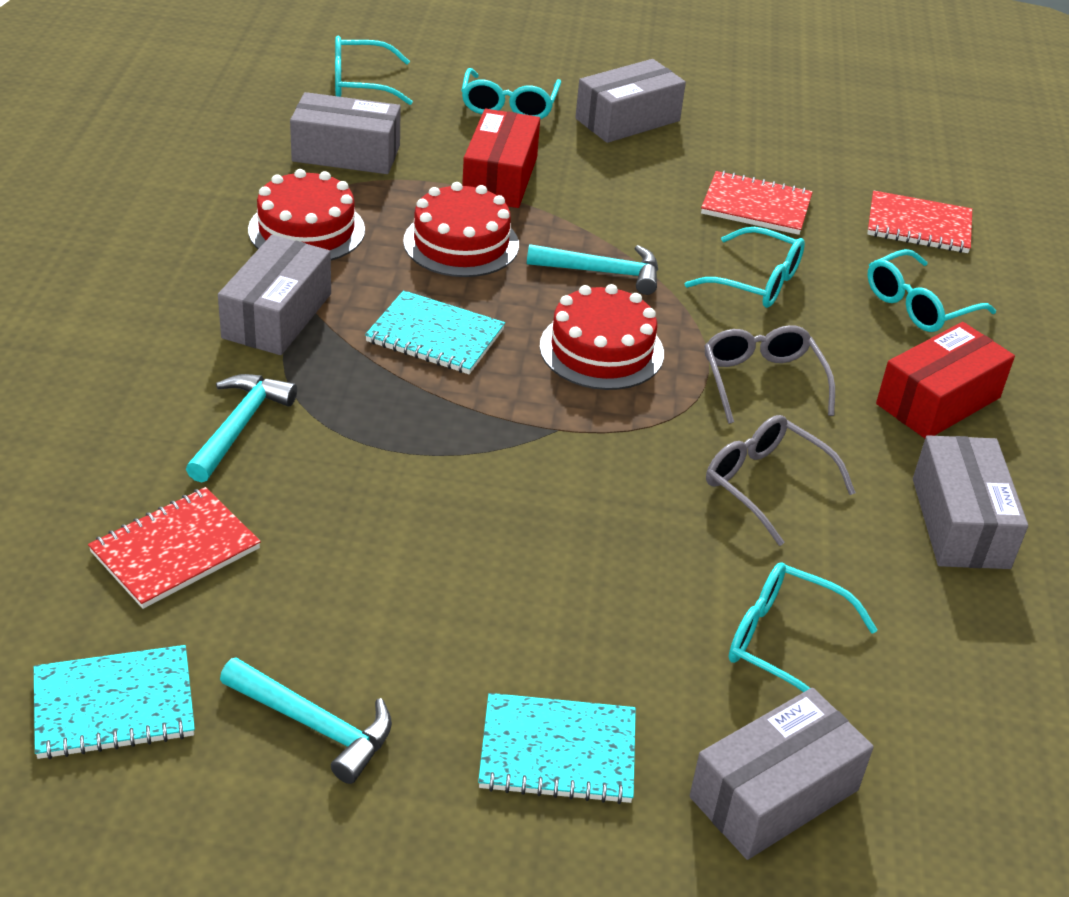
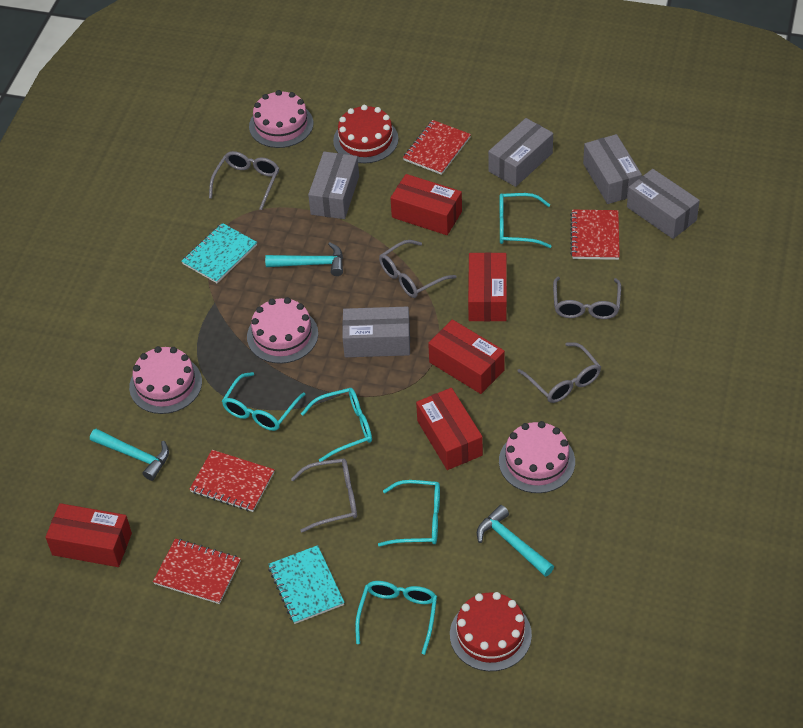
grey glasses: [704,325,835,424] [706,415,856,546] = 2 -> [209,151,279,210] [291,458,357,532] [379,240,457,298] [517,342,601,403] [553,277,621,319] = 5
pink cake: none = 0 -> [129,346,202,414] [247,297,318,364] [249,90,313,148] [499,421,575,493] = 4
red box: [462,109,540,208] [876,322,1015,438] = 2 -> [45,503,132,567] [391,174,462,235] [416,388,483,470] [428,320,505,394] [468,252,507,322] = 5
red cake: [248,169,365,260] [403,182,519,277] [540,284,664,390] = 3 -> [333,105,398,163] [450,592,532,671] = 2
red notebook: [88,487,261,609] [701,171,812,235] [867,190,972,253] = 3 -> [153,538,241,604] [190,450,274,512] [403,120,471,175] [570,210,620,260] = 4
turquoise notebook: [34,645,195,759] [365,290,505,374] [478,693,636,804] = 3 -> [181,223,257,283] [268,545,345,624] = 2

